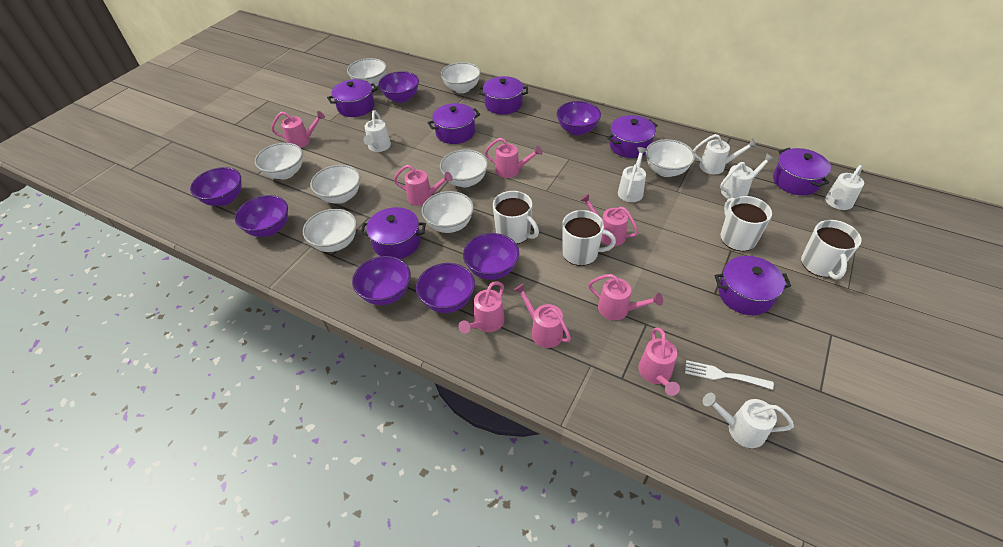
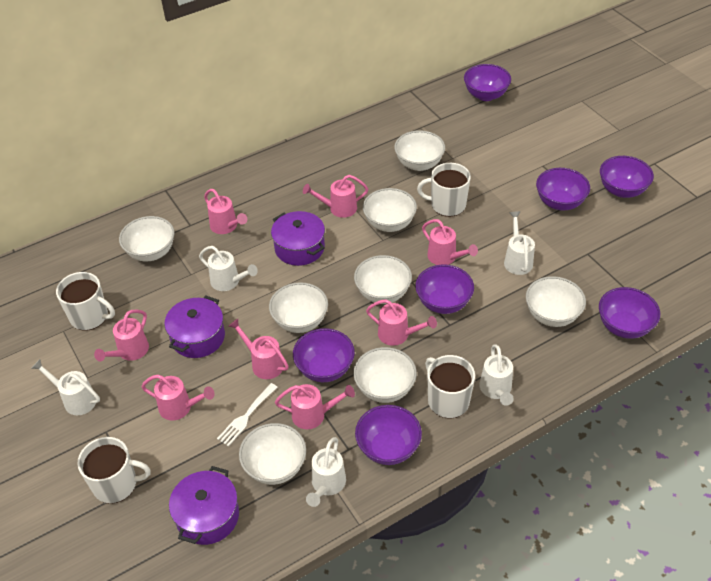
purple pot: [327,79,378,117] [360,207,426,259] [427,103,480,144] [478,76,528,115] [607,115,658,158] [715,256,791,315] [773,148,831,195] = 7 -> [164,296,225,358] [169,466,239,545] [271,211,325,266] = 3
white watering can: [363,110,391,152] [618,147,647,202] [693,134,757,174] [703,393,794,448] [720,153,774,199] [825,165,864,210] = 6 -> [31,359,100,415] [199,246,258,291] [306,437,346,507] [479,344,514,406] [504,211,535,275] = 5

